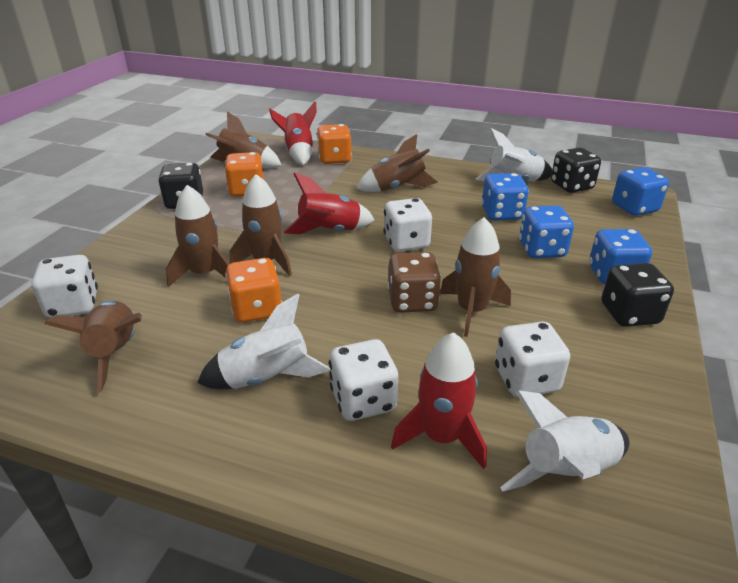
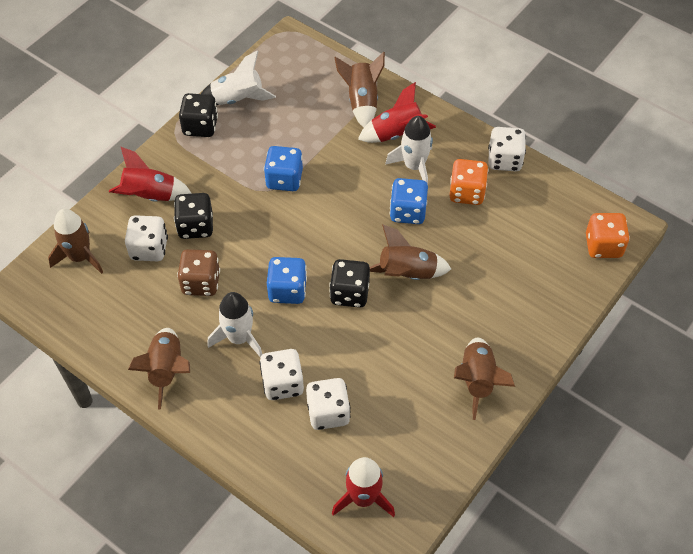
blue dice: [481,173,529,221] [519,205,574,258] [589,229,652,284] [612,167,669,216] = 4 -> [264,146,303,191] [267,257,307,304] [390,178,428,224] = 3
brown rocket: [44,301,142,392] [166,185,229,287] [205,111,282,168] [230,174,292,276] [356,134,438,192] [440,217,511,337] = 6 -> [48,209,103,274] [128,328,190,410] [334,51,385,127] [370,225,451,280] [454,338,515,420] = 5
orange dice: [224,152,264,197] [225,258,282,323] [317,124,352,164] = 3 -> [449,159,488,205] [586,213,630,258] = 2

